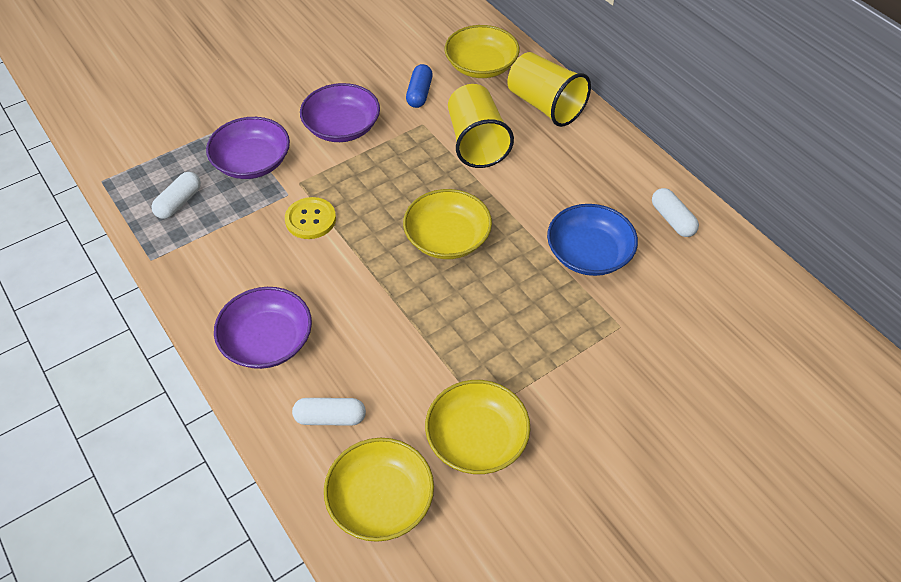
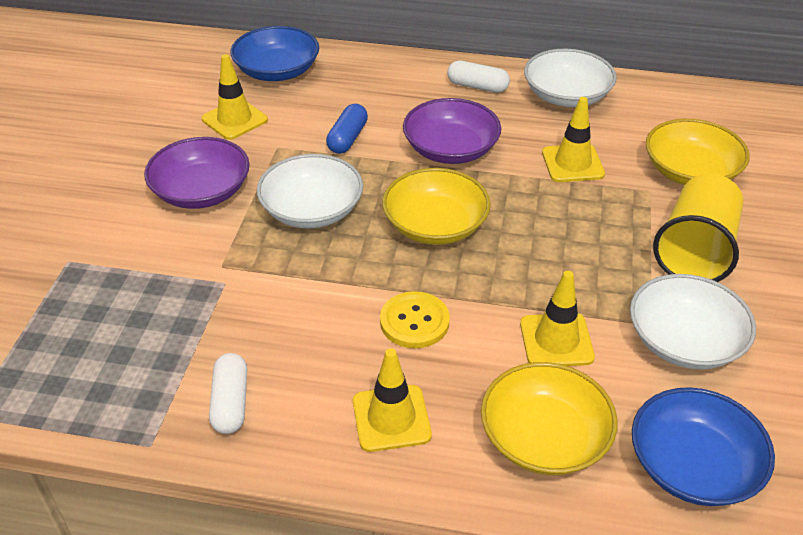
blue bowl: [547,204,638,276] = 1 -> [231,26,319,81] [632,387,775,506] = 2
purple bowl: [206,117,290,179] [214,287,312,369] [300,83,380,142] = 3 -> [144,137,250,209] [403,98,501,164] = 2
white bowl: none = 0 -> [257,154,363,229] [524,49,616,107] [630,274,756,369] = 3
white capsule: [151,172,201,219] [292,398,366,426] [652,188,699,237] = 3 -> [209,353,247,434] [447,61,510,93] = 2
yellow bowl: [324,438,434,542] [403,189,492,259] [425,380,530,474] [445,25,520,78] = 4 -> [382,168,491,245] [481,362,618,475] [646,119,750,185] = 3
yellow cup: [448,84,514,168] [508,52,591,127] = 2 -> [653,174,743,282] = 1
yellow traffic cone: none = 0 -> [202,54,268,140] [353,348,432,452] [520,271,595,366] [542,97,605,182] = 4

